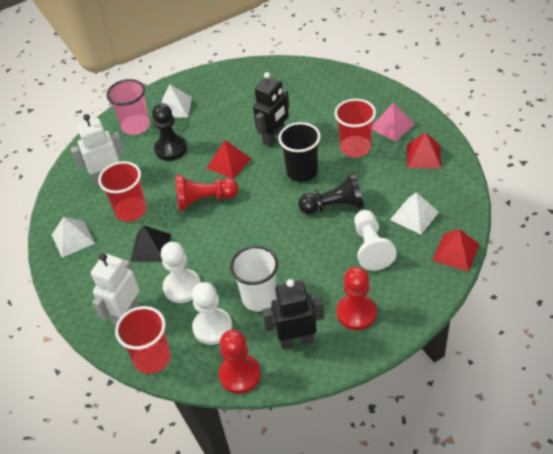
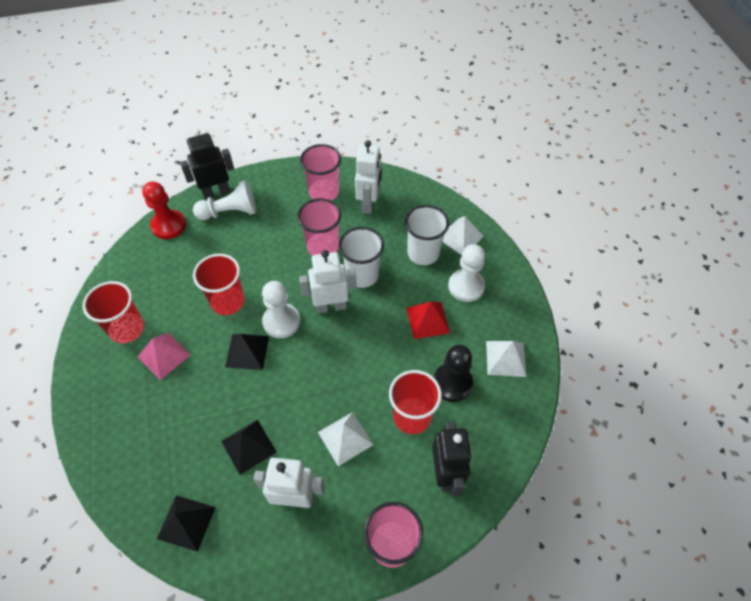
black cup: [278,122,321,182] = 1 -> none = 0
black pawn: [152,103,187,161] [298,172,364,214] = 2 -> [434,345,473,402] = 1
black pyramid: [130,225,171,262] = 1 -> [157,495,216,552] [221,420,277,475] [225,334,269,370] = 3
pink cup: [107,79,150,135] = 1 -> [297,198,341,256] [300,144,341,201] [364,502,423,568] = 3
red pawn: [175,175,238,210] [219,330,261,394] [337,267,377,330] = 3 -> [142,181,186,239] = 1
red pyramid: [207,140,251,179] [407,132,441,168] [432,229,479,272] = 3 -> [406,302,450,339] = 1
white cup: [230,246,278,312] = 1 -> [339,227,384,288] [405,205,449,265] = 2
white robot: [71,114,125,185] [91,253,140,326] = 2 -> [254,458,325,508] [299,250,357,313] [355,140,381,214] = 3

